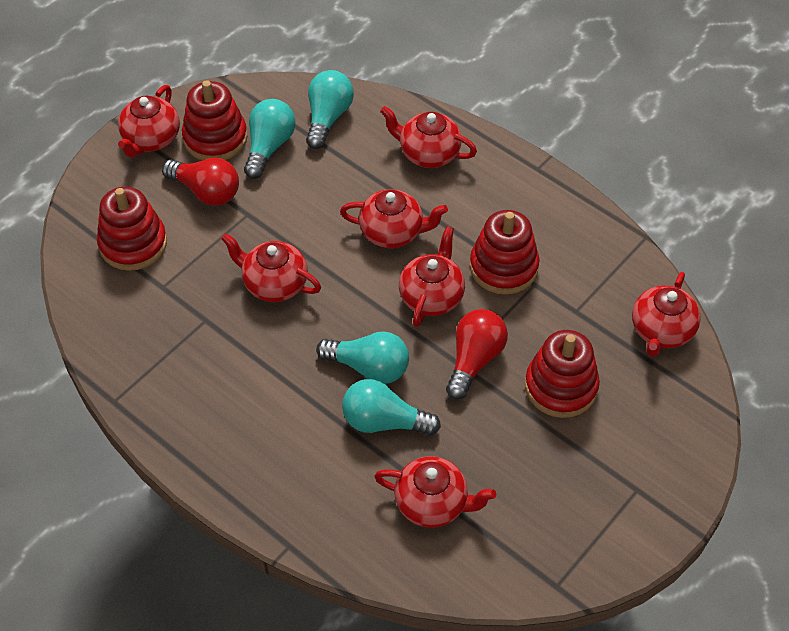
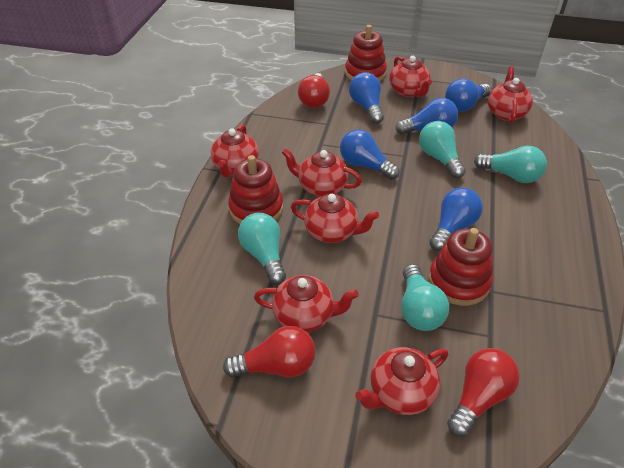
blue light bulb: none = 0 -> [340,129,400,180] [349,72,384,124] [395,98,458,135] [429,187,483,251] [445,78,491,112] = 5
red light bulb: [162,158,239,206] [446,309,508,400] = 2 -> [223,326,316,377] [298,73,330,108] [447,348,520,437] = 3
red stacking toy: [97,187,167,271] [182,80,247,160] [470,210,539,295] [525,330,600,418] = 4 -> [228,155,283,224] [345,25,387,82] [429,228,493,306] = 3

